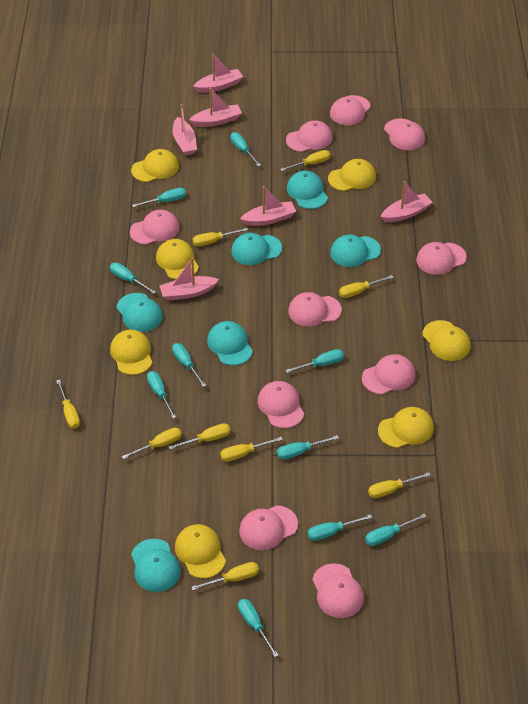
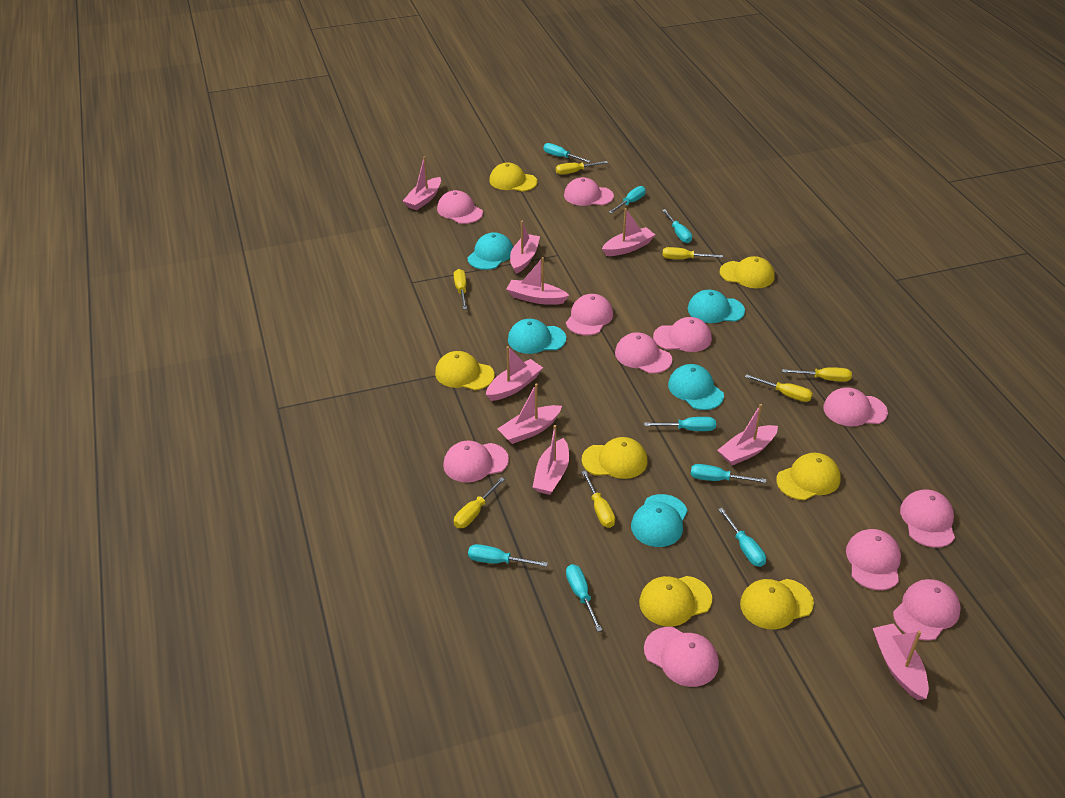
pink boat: [159,257,219,301] [173,104,197,156] [189,88,242,127] [193,53,243,93] [240,186,296,226] [381,181,433,222] = 6 -> [403,156,441,210] [486,346,543,401] [498,383,562,444] [506,257,569,305] [510,221,540,274] [533,425,569,495] [602,208,655,256] [717,404,778,465] [873,623,929,700] = 9
pink cap: [130,210,179,245] [239,505,298,550] [258,381,304,428] [286,120,333,152] [288,292,342,326] [312,563,364,618] [330,95,371,125] [362,354,416,395] [384,118,425,150] [416,242,467,275] = 10 -> [437,190,483,224] [443,440,509,483] [564,177,614,206] [566,294,613,335] [615,332,672,374] [644,627,719,687] [653,317,712,352] [823,387,888,426] [846,529,901,590] [893,579,961,641] [900,489,955,548] = 11
turquoise cap: [117,293,163,332] [131,539,181,592] [207,321,253,365] [231,233,282,265] [287,171,328,209] [330,234,381,267] = 6 -> [467,232,513,270] [508,319,566,354] [631,494,688,547] [668,364,724,410] [688,290,745,323] = 5
turquoise screwdriver: [110,263,156,294] [132,188,186,207] [147,371,176,418] [172,343,206,387] [230,132,261,166] [238,599,279,657] [277,435,339,460] [285,349,344,373] [308,514,372,541] [365,514,427,546] = 10 -> [468,544,548,567] [544,143,591,163] [566,564,602,632] [608,186,646,214] [644,417,716,431] [662,209,692,243] [691,464,766,483] [718,508,766,567] = 8
yellow screwdriver: [56,380,80,429] [122,428,182,459] [169,423,231,450] [191,562,259,590] [193,228,248,246] [220,437,283,462] [280,150,330,171] [339,275,394,298] [368,472,431,498] = 9 -> [454,269,467,309] [454,477,505,528] [556,161,608,175] [581,470,615,528] [662,247,723,259] [745,374,813,402] [782,367,852,382] = 7

